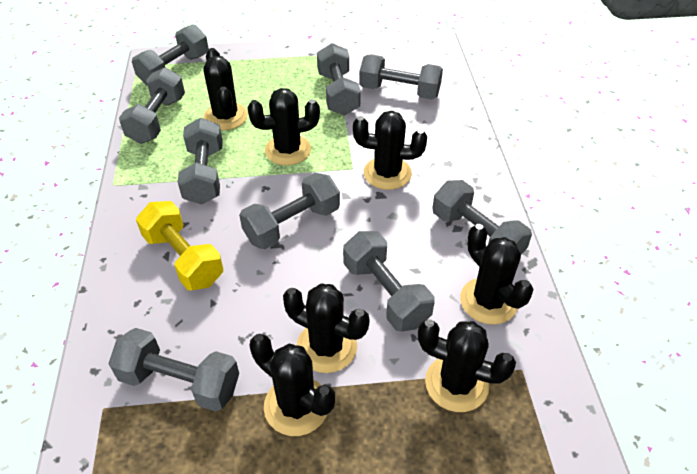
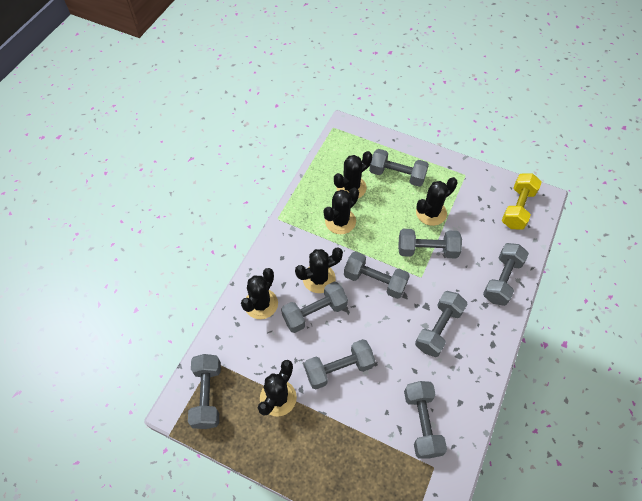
black cactus: [204,48,248,130] [247,88,320,165] [250,334,335,436] [283,283,370,373] [353,111,427,190] [418,319,516,412] [460,224,533,325] = 7 -> [241,268,278,319] [258,360,297,417] [295,248,343,293] [324,188,359,234] [334,151,372,198] [416,177,458,226] = 6

